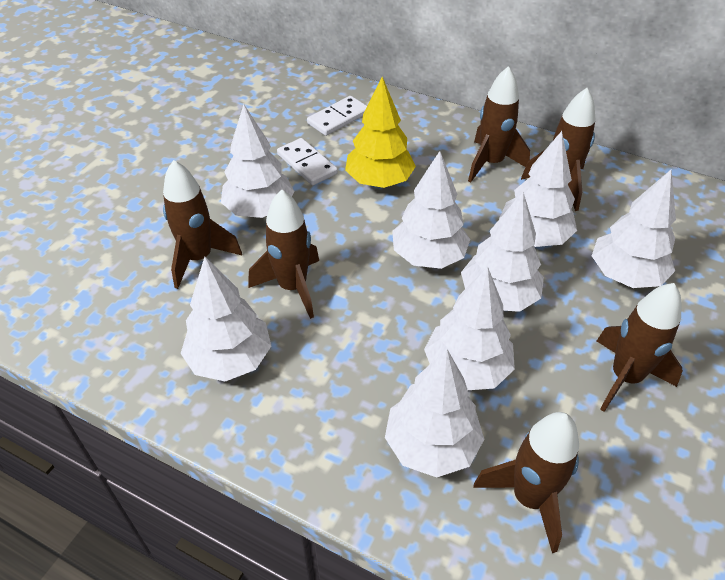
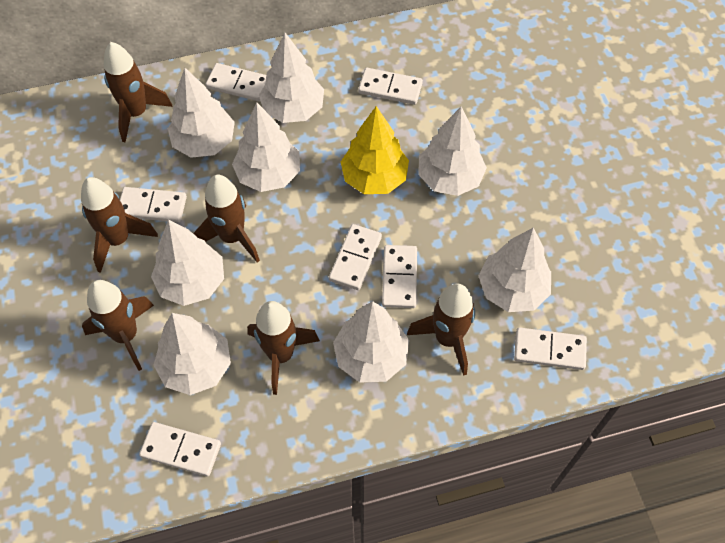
white domino: [277,138,338,185] [307,96,367,136] = 2 -> [120,187,187,223] [139,422,221,476] [206,63,266,102] [329,224,382,290] [358,68,423,105] [382,245,417,308] [514,327,587,370] = 7

